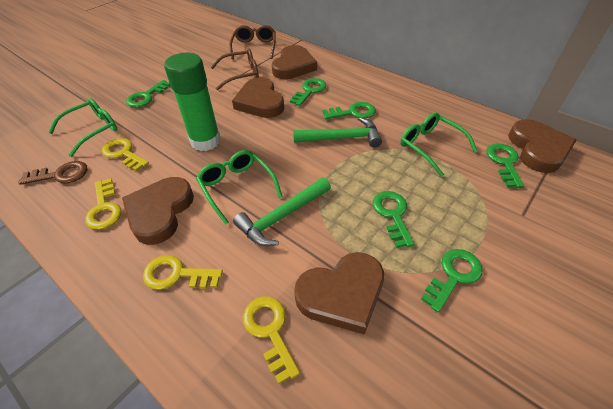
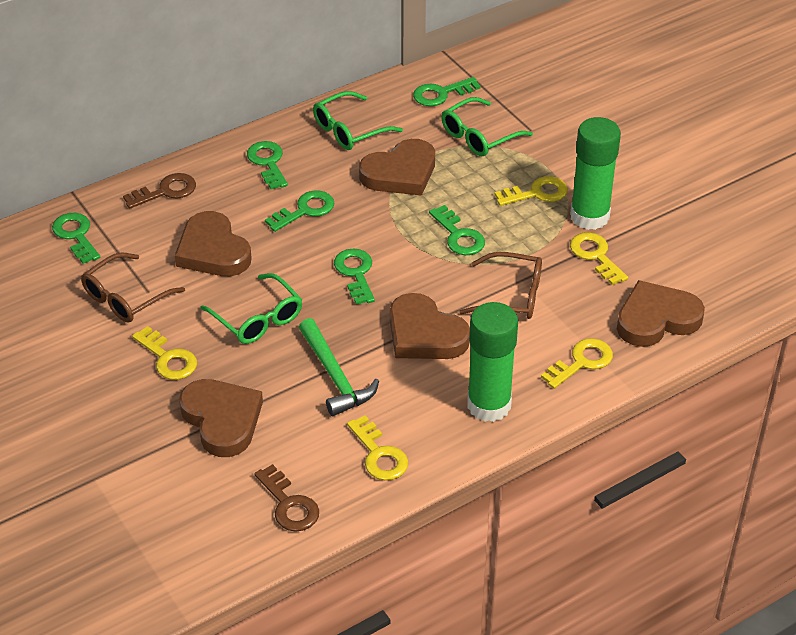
brown key: [18,161,88,185] = 1 -> [123,173,196,209] [254,464,319,531] = 2
green glue stick: [164,53,221,151] = 1 -> [467,302,518,422] [570,117,621,230] = 2
green hammer: [233,177,331,246] [293,117,382,148] = 2 -> [299,318,379,416] = 1
yellow key: [85,178,122,230] [102,138,149,171] [143,255,223,290] [243,297,300,384] = 4 -> [132,326,197,380] [347,415,408,480] [495,176,568,206] [541,338,613,389] [570,232,628,285] = 5

